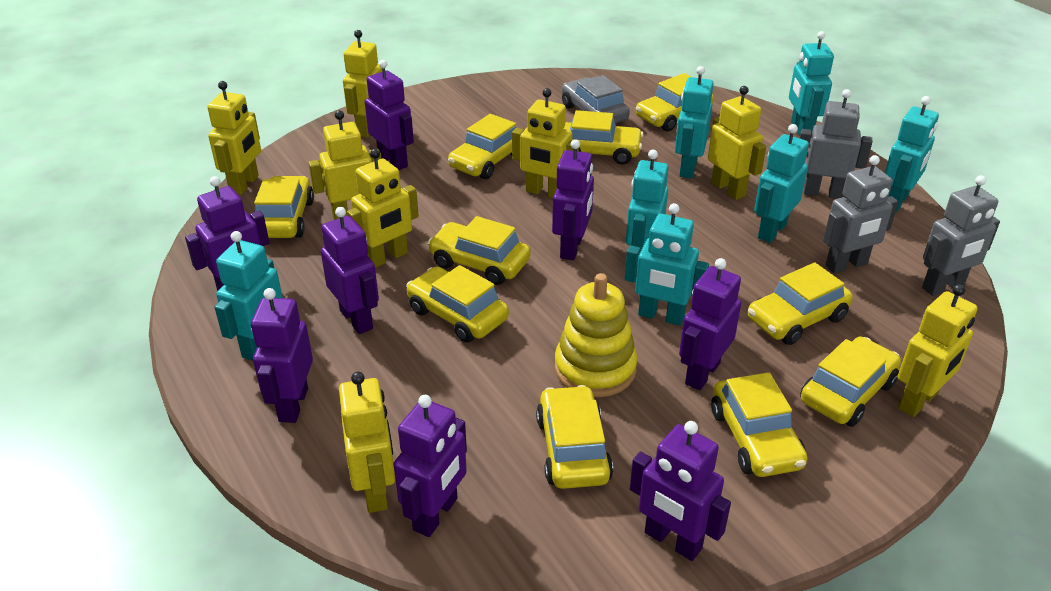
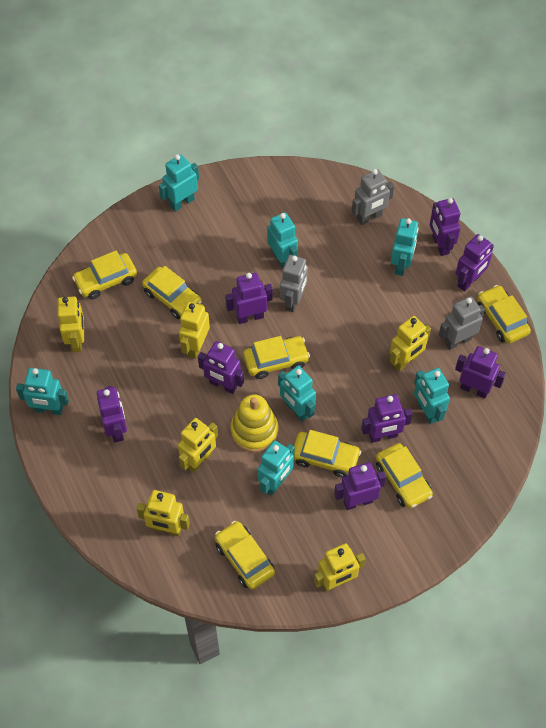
grey car: [562,75,630,123] = 1 -> none = 0
yellow car: [254,176,314,238] [406,265,509,342] [428,216,531,285] [448,114,516,179] [536,385,613,489] [563,110,644,165] [636,73,714,132] [711,372,807,477] [748,262,853,345] [800,336,901,427] = 10 -> [72,251,137,299] [142,266,202,319] [215,521,275,590] [243,336,310,379] [294,430,361,478] [376,443,433,509] [477,285,531,344] = 7
yellow robot: [207,81,261,195] [308,110,381,220] [339,372,395,513] [343,30,382,137] [347,149,419,268] [512,88,579,198] [708,86,766,200] [898,284,978,417] = 8 -> [57,296,84,352] [136,490,190,536] [178,418,218,473] [179,302,210,359] [314,543,365,591] [390,316,431,371] = 6

